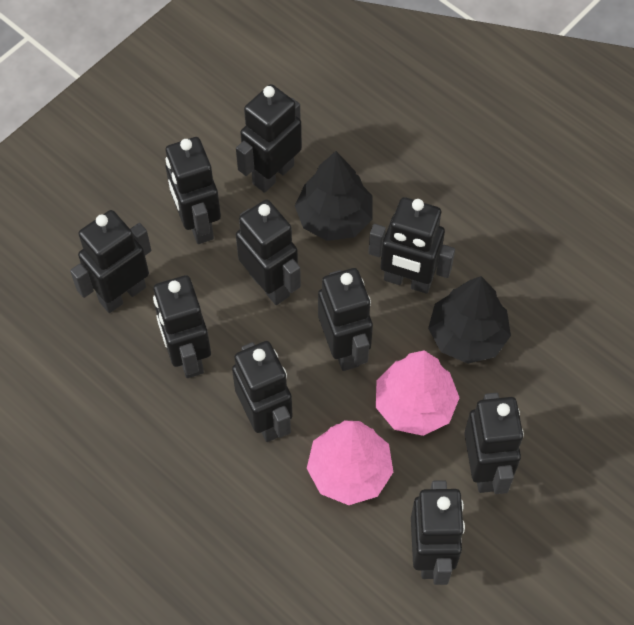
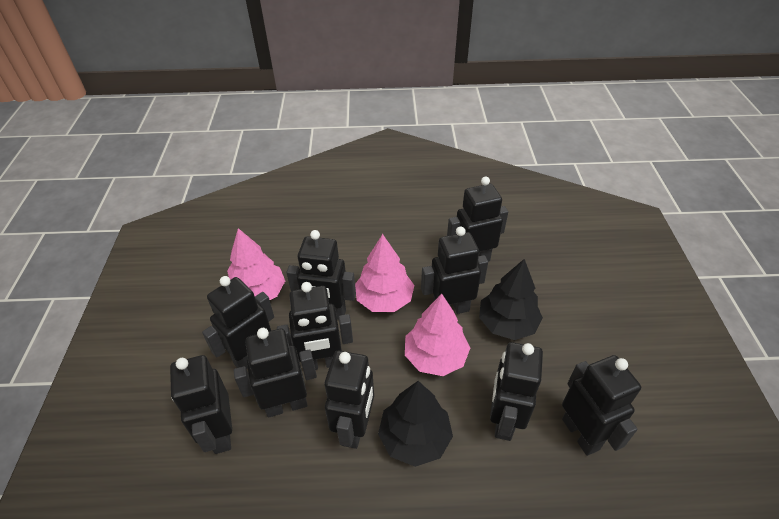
pink tree: [307,421,393,505] [376,350,460,436] = 2 -> [227,228,285,300] [355,234,414,312] [405,294,470,376] = 3

